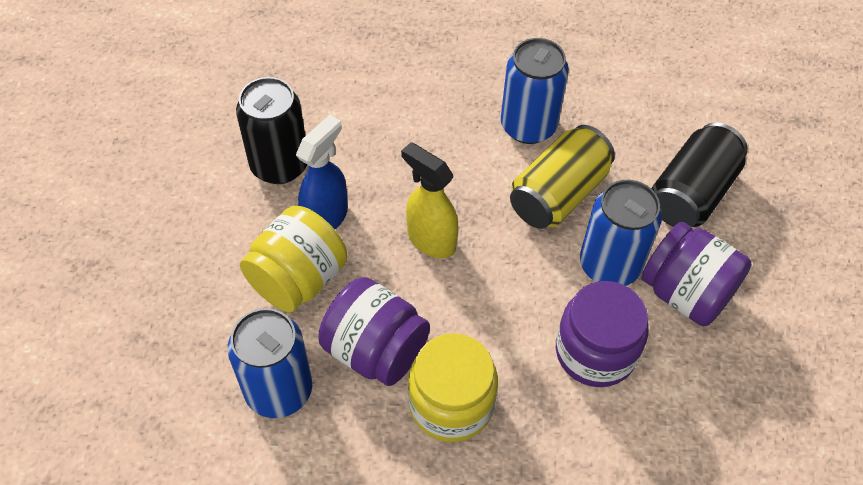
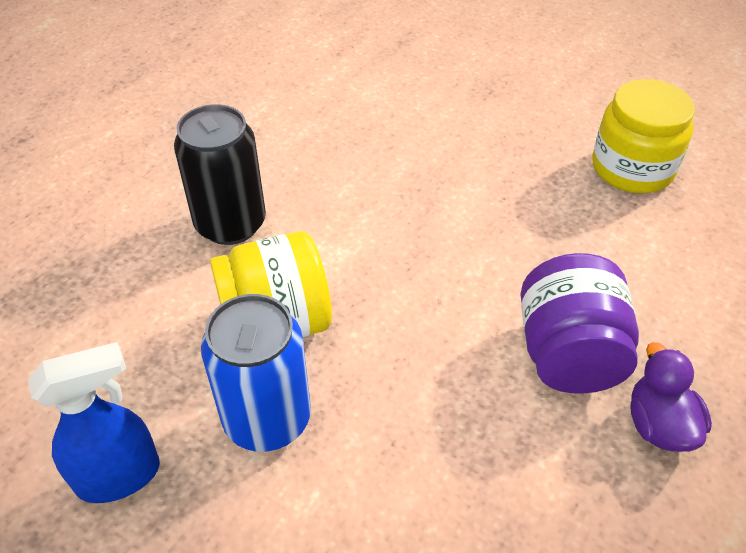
black can: [236,77,307,184] [652,122,748,227] = 2 -> [174,104,266,245] = 1
blue can: [228,308,312,418] [501,38,569,144] [580,180,662,286] = 3 -> [201,294,311,452] = 1
purple duck: none = 0 -> [630,342,712,452] = 1
purple jar: [318,277,430,386] [556,281,649,387] [641,222,752,326] = 3 -> [520,253,639,394] = 1
yellow can: [510,125,615,229] = 1 -> none = 0
yellow spray bottle: [401,142,459,259] = 1 -> none = 0

